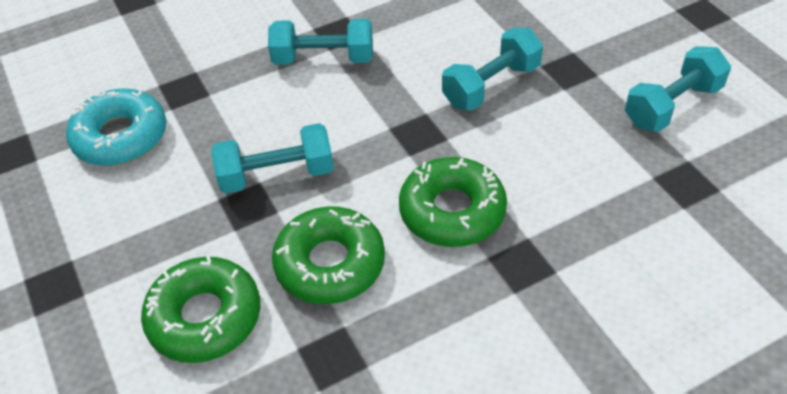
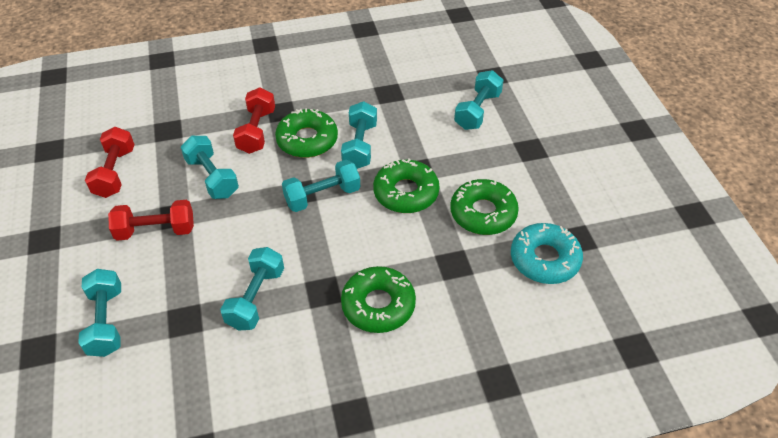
green donut: [141,254,261,363] [272,206,385,304] [399,157,507,247] = 3 -> [275,108,338,158] [341,266,416,333] [373,159,439,213] [450,179,519,235] = 4
red dumbbell: none = 0 -> [85,127,135,198] [108,200,194,241] [233,88,275,154] = 3
turquoise dumbbell: [211,123,334,194] [268,18,373,65] [442,28,543,111] [625,46,731,132] = 4 -> [78,269,121,357] [181,136,239,199] [220,247,284,330] [282,160,360,212] [341,101,377,169] [454,70,504,130] = 6

